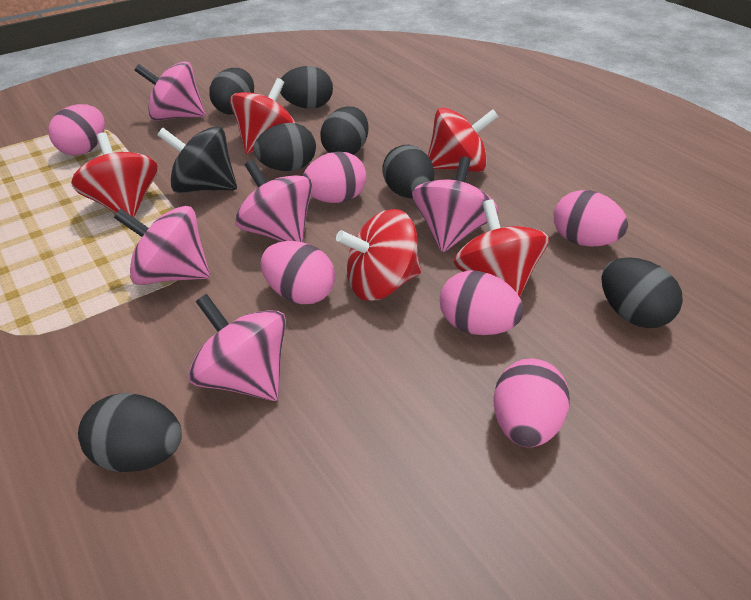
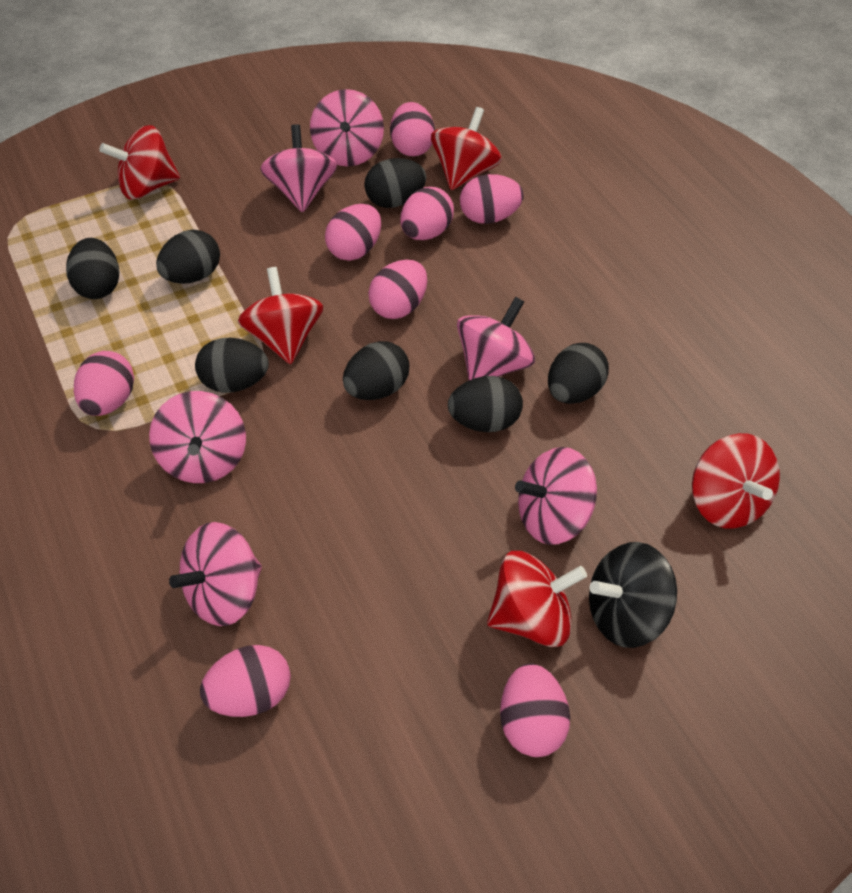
pink egg: [48,104,105,156] [260,241,335,304] [303,152,366,203] [440,271,524,335] [493,358,570,447] [554,190,628,247] = 6 -> [74,351,134,416] [200,645,291,717] [325,204,381,261] [368,259,427,319] [390,102,435,156] [400,187,454,240] [460,174,524,224] [500,663,570,757] = 8
pink spinning top: [114,206,210,285] [134,61,206,121] [188,294,286,401] [235,160,313,242] [412,156,498,253] = 5 -> [149,391,246,483] [169,522,262,626] [260,124,337,213] [310,89,384,166] [457,297,535,380] [515,447,597,545] = 6

